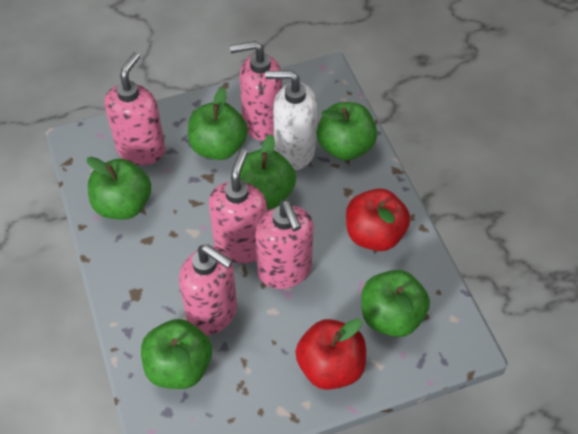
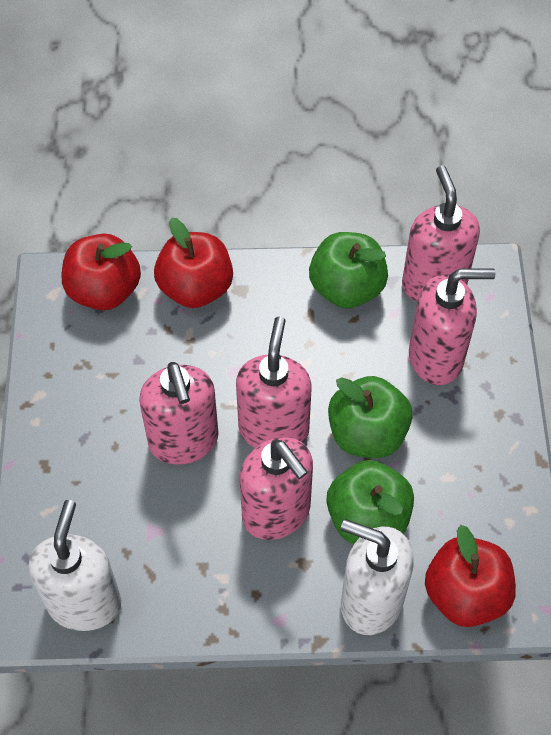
green apple: [87,157,151,220] [141,319,212,389] [188,87,248,160] [240,134,296,209] [317,102,377,161] [361,270,430,337] = 6 -> [309,232,388,308] [326,460,414,544] [328,376,413,458] = 3
red apple: [295,318,366,390] [346,188,410,251] = 2 -> [62,234,141,310] [154,217,233,308] [425,525,516,627] = 3
white soap dispenser: [265,70,317,170] = 1 -> [28,500,121,631] [341,519,414,635] = 2

